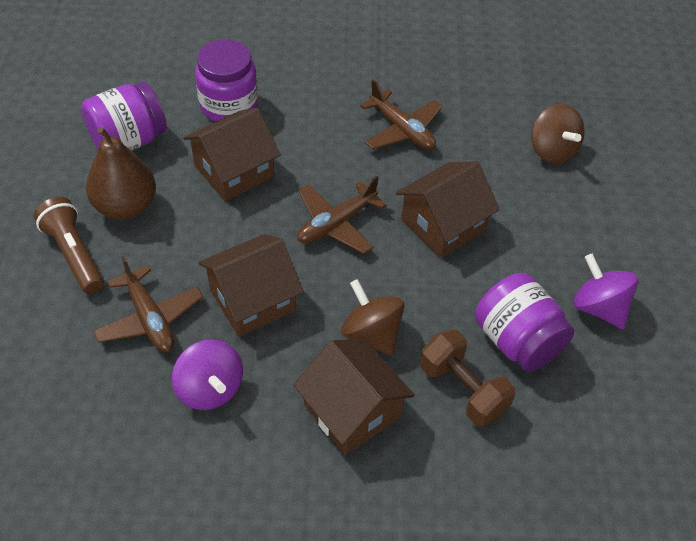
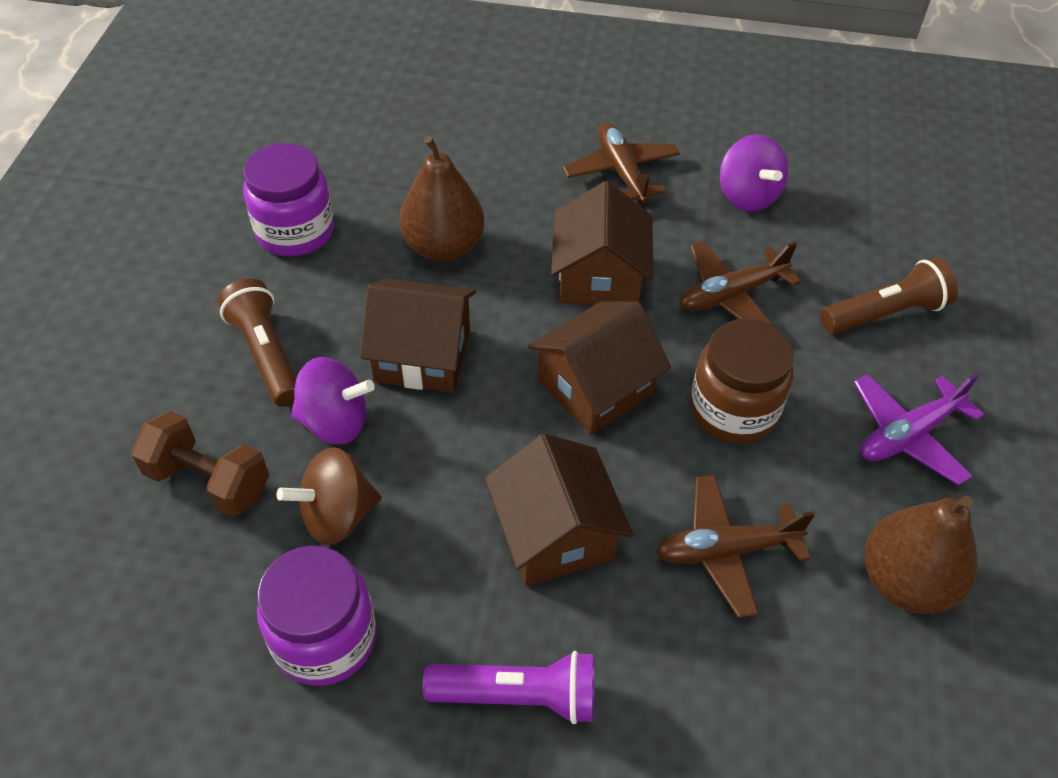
brown flashlight: [34,197,104,294] = 1 -> [218,278,296,407] [821,258,958,334] = 2
brown jar: none = 0 -> [690,319,794,443] = 1
brown pear: [86,127,156,220] = 1 -> [399,136,485,262] [864,496,978,614] = 2
brown spinning top: [341,279,405,356] [531,104,585,164] = 2 -> [277,447,382,545] = 1
purple flashlight: none = 0 -> [423,651,594,724] = 1
purple jar: [81,82,167,151] [195,39,258,121] [475,273,574,372] = 3 -> [243,143,334,257] [257,546,376,686] = 2
purple plane: none = 0 -> [854,373,984,485] = 1

